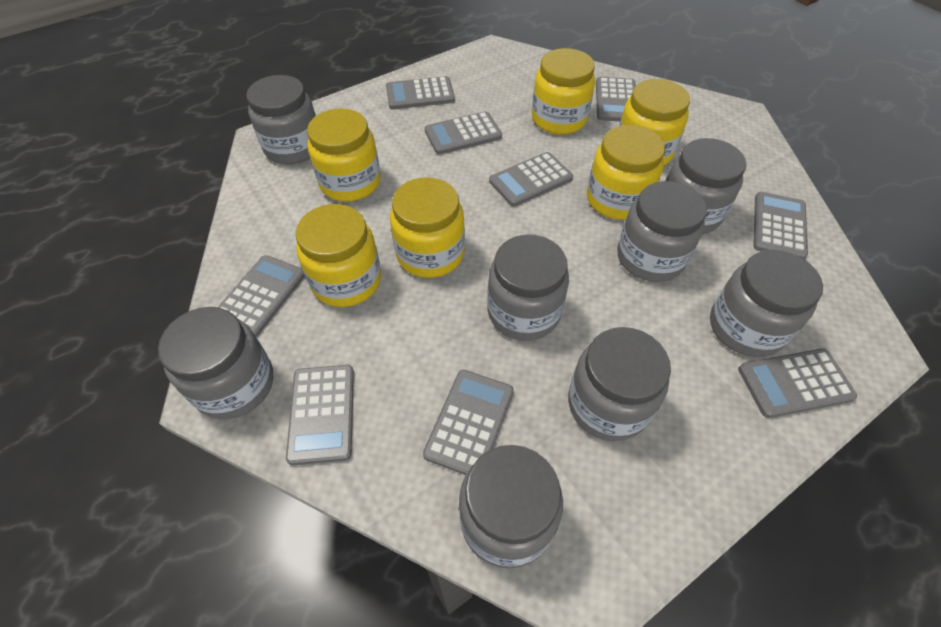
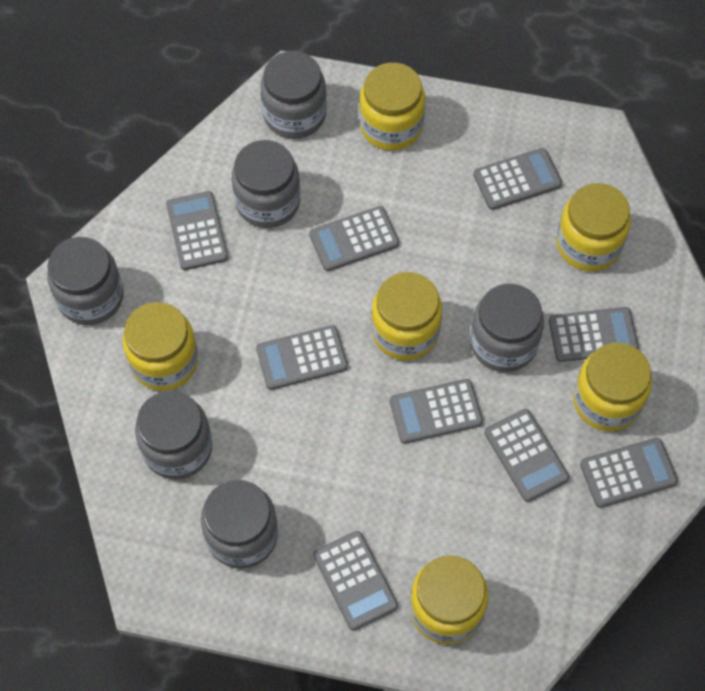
grey jar: [158,307,273,419] [246,75,316,164] [459,445,563,569] [487,235,569,341] [568,327,671,441] [617,181,707,282] [666,138,746,234] [710,250,823,357] = 8 -> [47,237,124,325] [135,391,213,479] [201,480,278,569] [232,140,300,228] [260,51,327,139] [470,284,544,372] = 6

